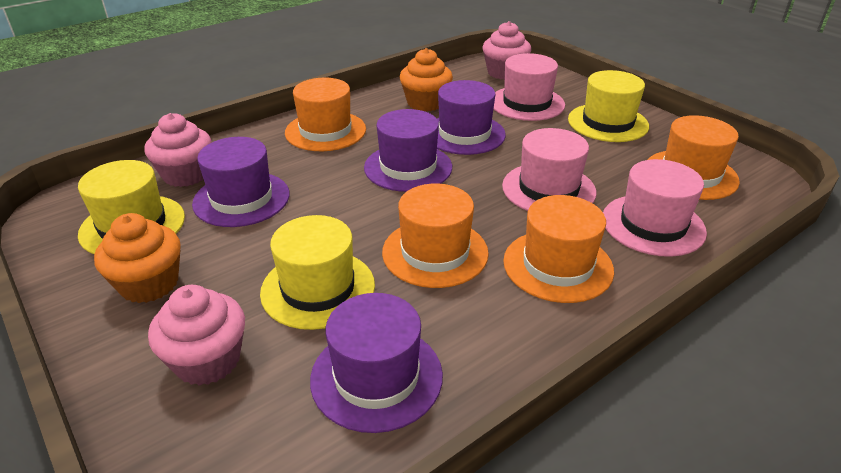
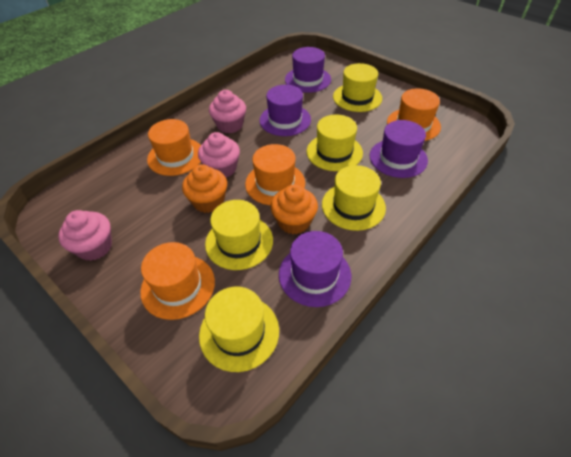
pink hat: [494,53,565,121] [502,128,597,211] [603,159,707,257] = 3 -> none = 0
yellow hat: [78,160,185,254] [260,215,375,330] [568,70,649,142] = 3 -> [199,287,279,372] [205,200,273,270] [307,115,363,171] [322,165,386,231] [333,63,382,112] = 5

